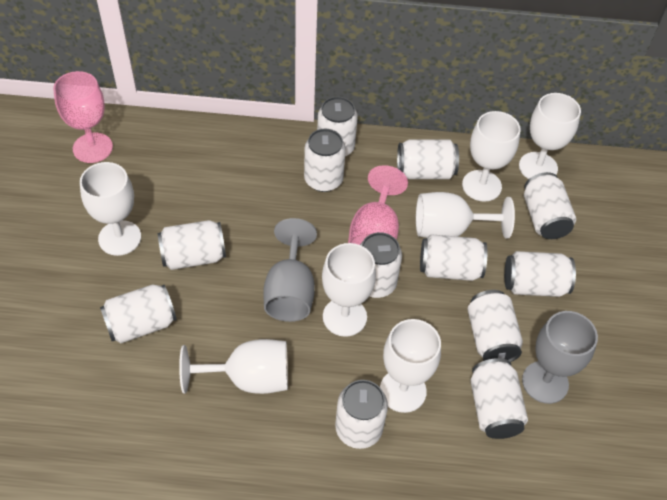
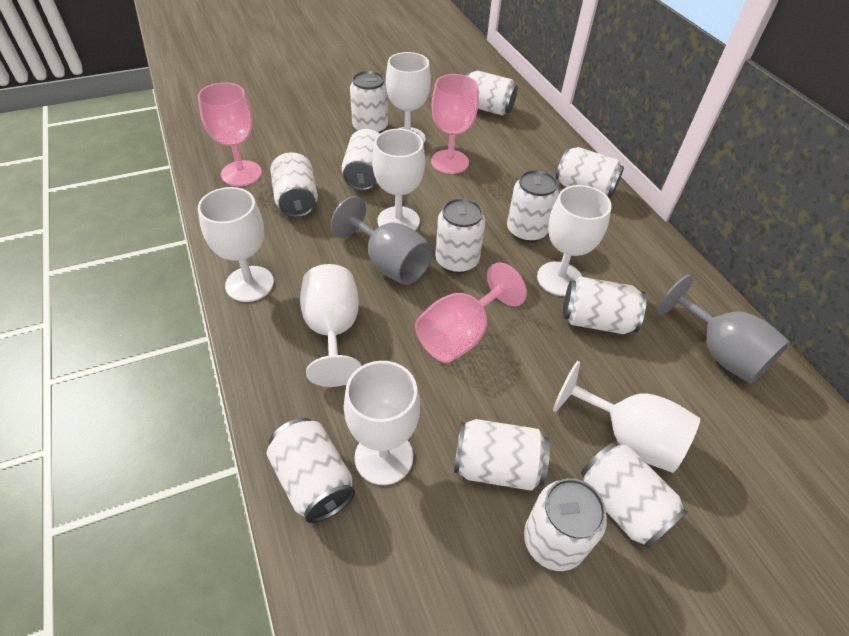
pink goblet: [53,71,113,163] [348,165,408,245] = 2 -> [198,82,262,186] [415,262,527,363] [431,74,479,174] = 3

